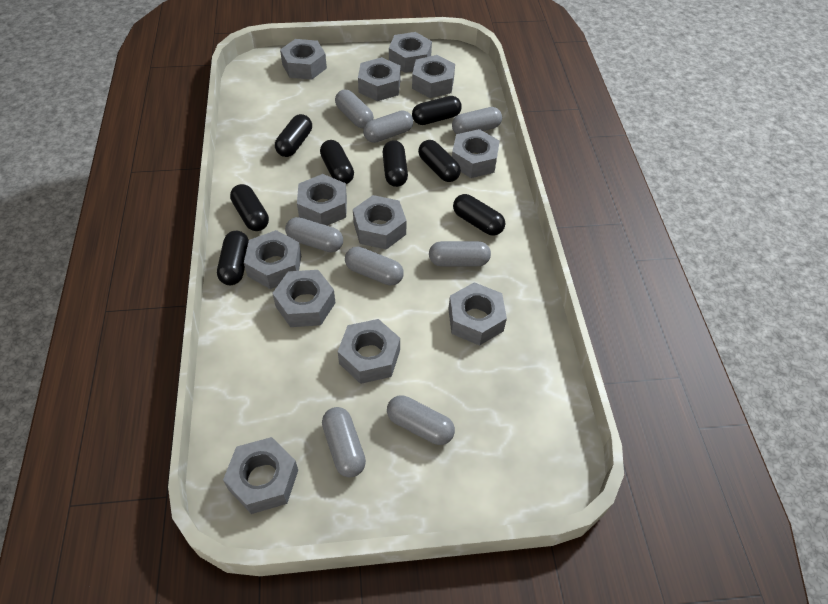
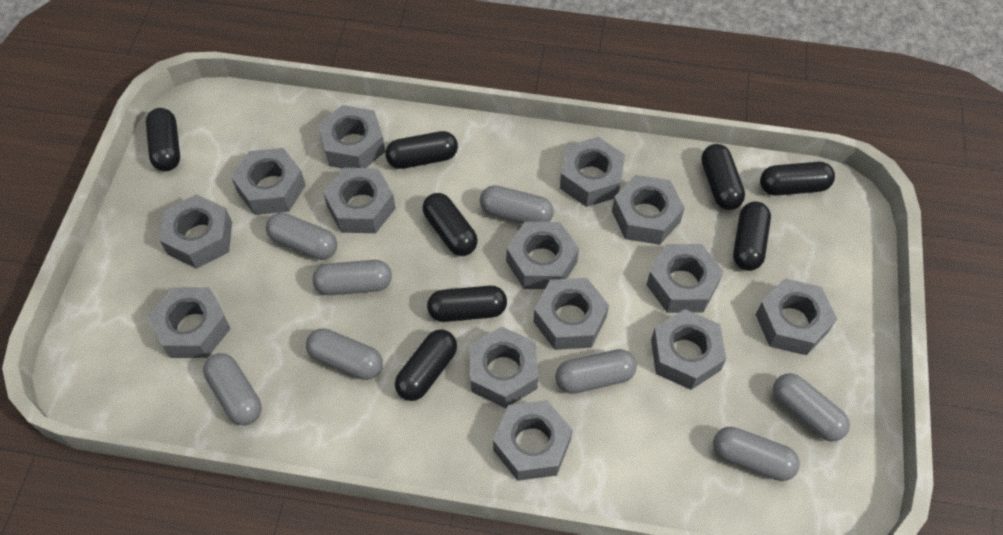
grey nut: [223,437,298,514] [244,230,301,289] [272,270,335,327] [280,39,327,80] [297,174,347,226] [338,319,400,384] [353,195,407,250] [358,57,401,101] [389,32,432,73] [412,55,455,98] [448,282,507,346] [452,129,500,178] = 12 -> [149,287,231,358] [160,194,232,269] [231,148,306,215] [318,105,385,168] [323,168,396,233] [469,326,538,408] [493,400,573,481] [506,222,579,289] [534,278,609,350] [560,137,625,207] [612,175,685,245] [647,244,723,313] [651,309,726,390] [755,279,837,355] = 14

